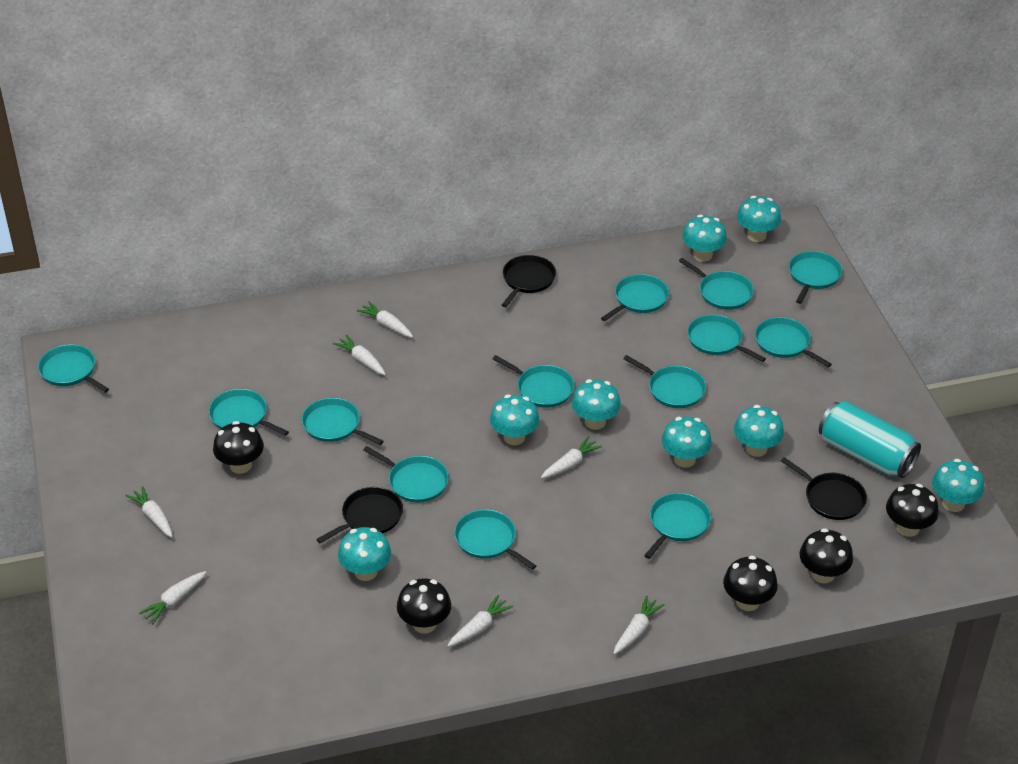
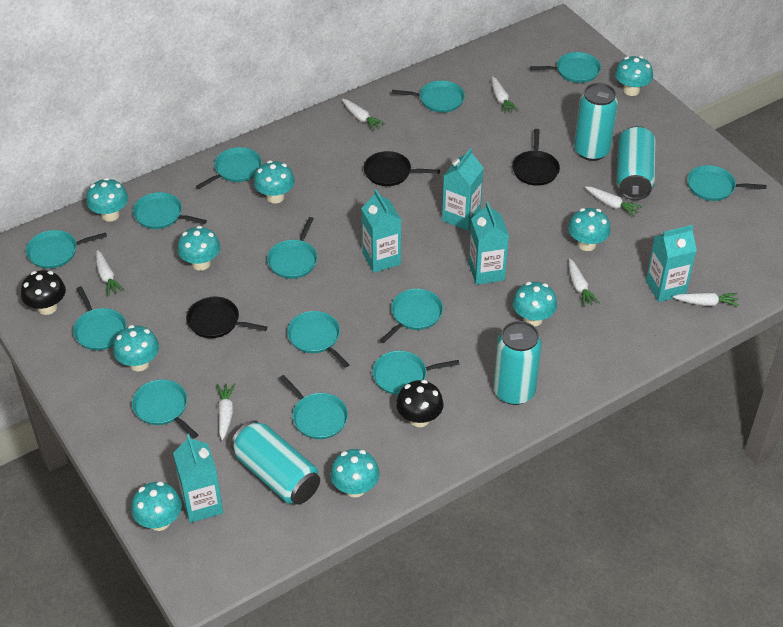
black mushroom: [213,421,264,474] [397,578,451,633] [723,555,778,611] [800,528,853,583] [886,484,939,537] = 5 -> [21,270,66,315] [396,380,444,427] = 2
turquoise can: [819,401,921,478] = 1 -> [231,420,320,505] [493,321,542,405] [574,83,618,161] [616,126,656,200] = 4
turquoise carton: none = 0 -> [173,434,223,523] [361,189,401,273] [442,148,484,230] [469,202,509,285] [646,225,697,302] = 5
turquoise mushroom: [338,527,391,581] [490,394,539,445] [572,379,621,430] [661,416,712,468] [682,215,727,262] [734,405,784,457] [737,196,781,242] [932,459,984,512] = 8 -> [86,178,128,222] [113,325,159,371] [131,481,182,531] [177,226,220,271] [254,160,295,203] [330,449,379,497] [513,282,557,326] [568,208,611,251] [615,56,653,96] = 9

